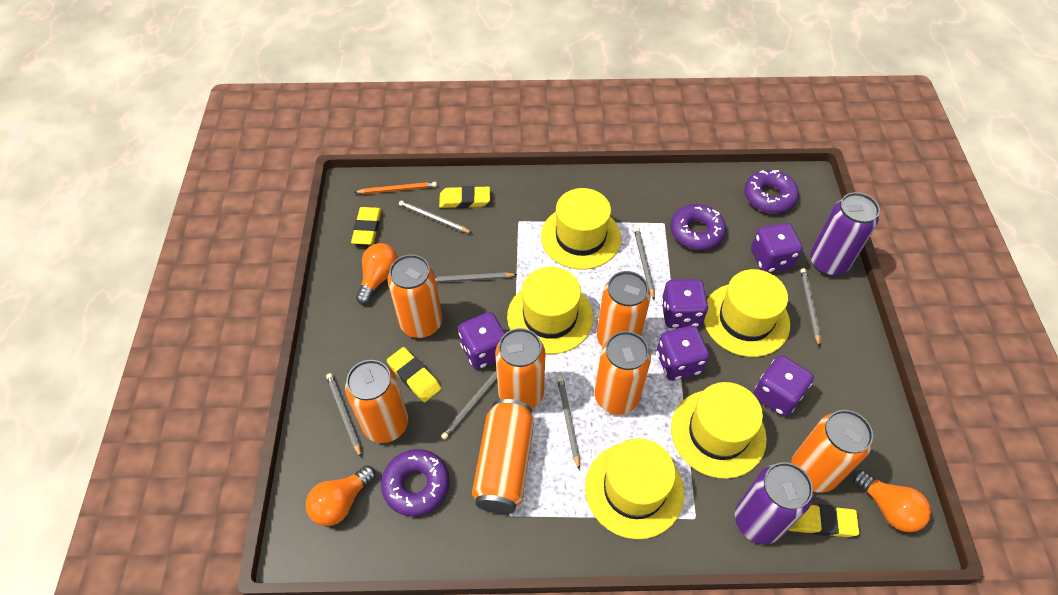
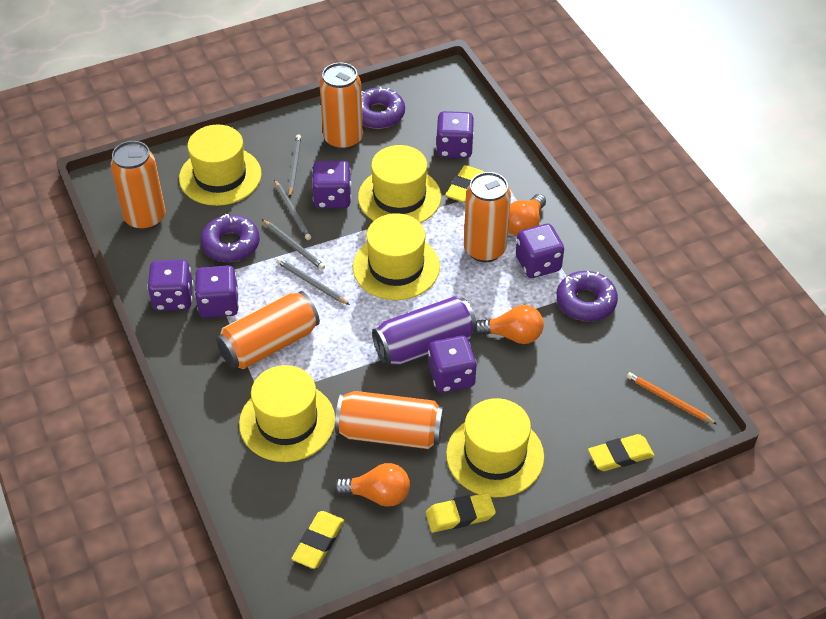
grey pencil: [326,373,361,457] [399,200,472,233] [435,272,518,283] [441,371,497,440] [557,376,580,470] [634,228,655,300] [800,268,821,347] = 7 -> [262,219,325,270] [274,180,311,240] [277,258,350,305] [288,134,301,198] = 4
orange can: [345,360,408,443] [388,255,442,338] [472,399,534,514] [495,328,545,409] [594,331,651,415] [597,271,651,347] [791,410,873,493] = 7 -> [111,141,165,230] [216,291,320,369] [319,63,363,150] [335,391,444,449] [464,172,511,262] = 5
purple can: [735,462,813,544] [810,192,880,276] = 2 -> [372,297,477,366] = 1
purple dice: [458,312,505,370] [656,326,709,381] [661,279,708,328] [751,223,803,273] [753,355,814,417] = 5 -> [147,259,193,311] [195,266,239,318] [312,161,351,209] [428,336,477,393] [436,111,474,158] [516,224,564,278] = 6

